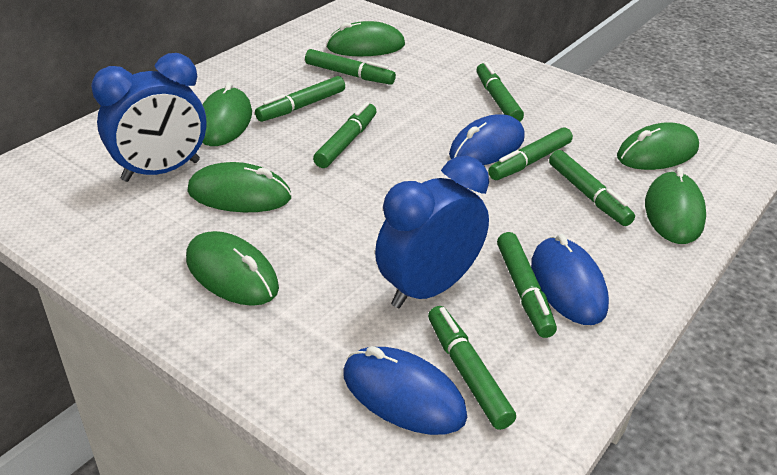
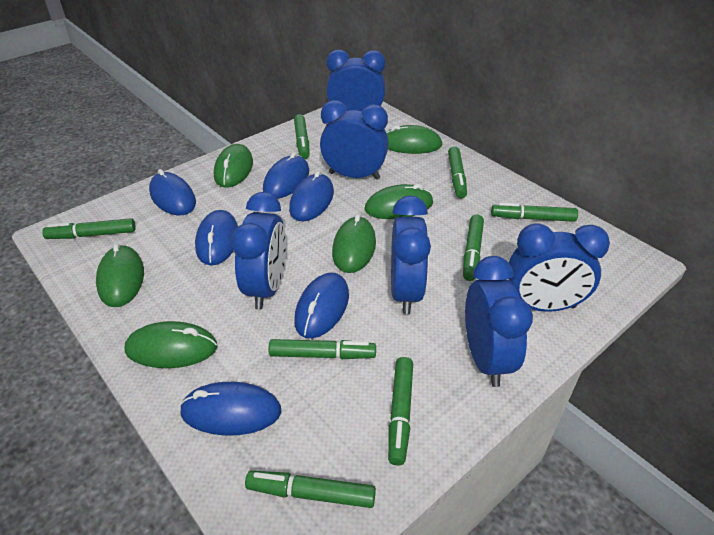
blue clock: [91,53,206,182] [375,156,489,308] = 2 -> [231,192,286,310] [320,100,389,180] [326,50,385,111] [391,195,431,314] [465,256,533,387] [508,223,610,312] = 6
blue mouse: [343,346,467,435] [449,114,525,165] [531,234,609,325] = 3 -> [149,169,196,215] [179,382,282,436] [195,210,238,265] [263,152,309,199] [289,171,334,221] [294,272,349,338] = 6

